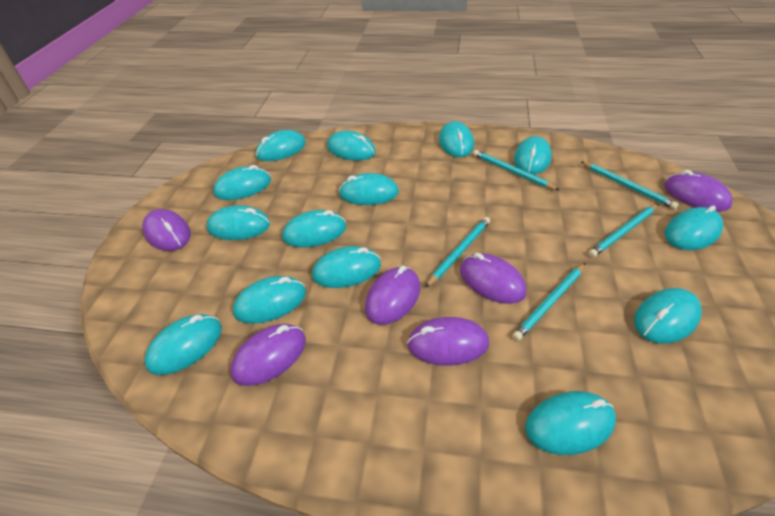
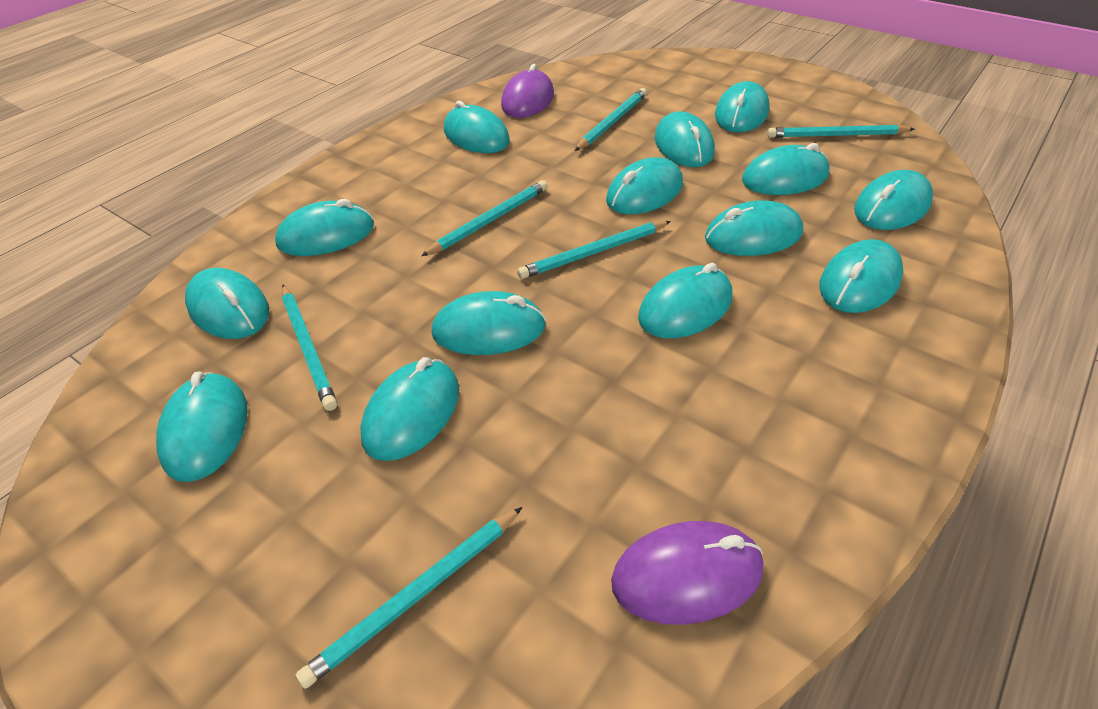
purple mouse: [142,209,191,251] [231,324,306,386] [365,266,420,325] [407,317,489,366] [460,253,526,304] [664,170,733,212] = 6 -> [501,64,554,118] [611,521,764,625] = 2
turquoise pencil: [425,217,490,288] [473,150,559,190] [512,263,586,341] [580,161,679,209] [588,204,658,258] = 5 -> [282,285,337,411] [296,507,523,689] [421,180,548,256] [517,221,671,279] [575,88,647,151] [767,125,915,138] = 6

